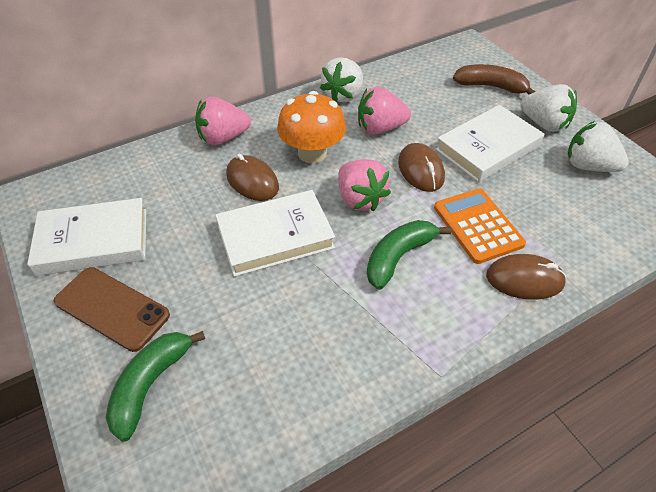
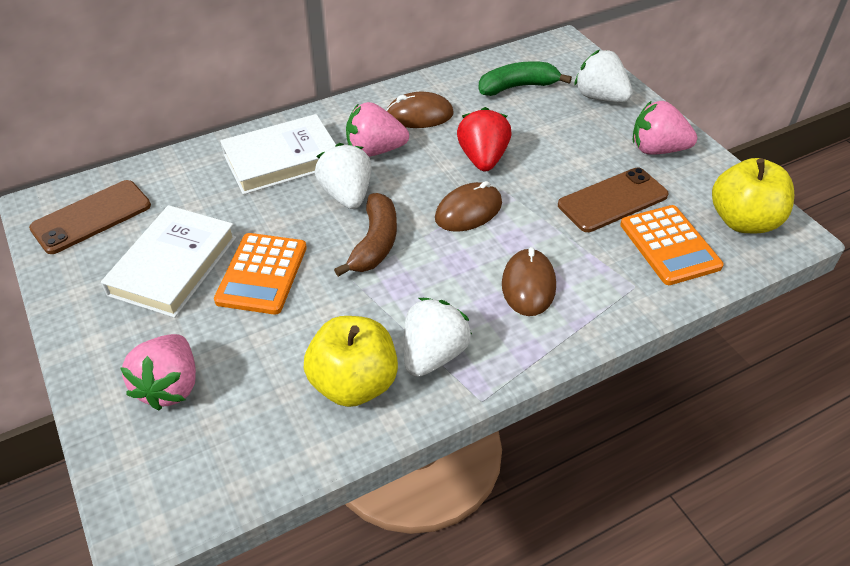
brown phone: [54,267,170,352] = 1 -> [29,180,151,254] [558,167,669,232] = 2
green banana: [106,331,205,442] [367,220,451,290] = 2 -> [478,61,572,96] = 1
orange calculator: [434,189,526,264] = 1 -> [214,233,307,315] [620,205,724,285] = 2
orange mushroom: [277,91,346,163] = 1 -> none = 0
red strawberry: none = 0 -> [457,107,512,171] = 1
white book: [27,198,146,276] [215,190,335,277] [435,105,544,182] = 3 -> [101,205,236,318] [220,114,336,195] = 2
yellow apple: none = 0 -> [304,316,398,407] [712,158,794,233] = 2

